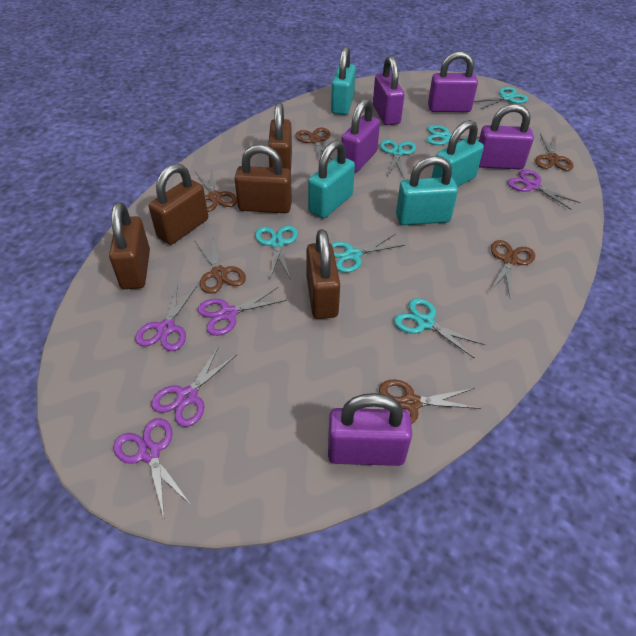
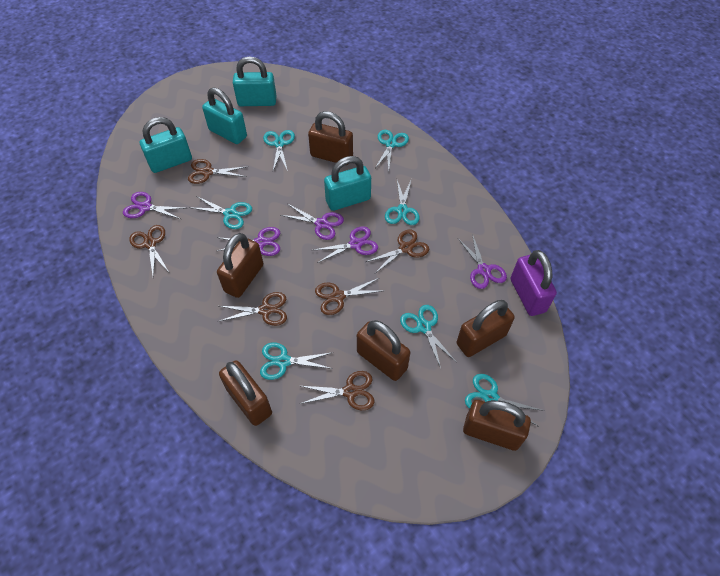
brown padlock: [109,202,150,289] [149,163,208,245] [234,144,292,213] [268,102,292,172] [306,229,340,319] = 5 -> [217,233,263,298] [219,360,272,426] [308,111,353,165] [357,320,410,381] [457,300,515,357] [463,400,531,451] = 6
purple padlock: [328,393,412,466] [341,98,380,173] [373,56,404,125] [428,51,478,112] [479,104,534,169] = 5 -> [511,250,557,316] = 1
turquoise scissors: [255,225,298,280] [331,234,405,273] [380,140,416,178] [394,298,485,359] [427,125,480,145] [474,87,528,109] = 6 -> [189,196,252,229] [260,343,333,380] [263,130,295,171] [375,130,409,171] [385,179,420,225] [400,305,457,368] [465,374,544,427] = 7

